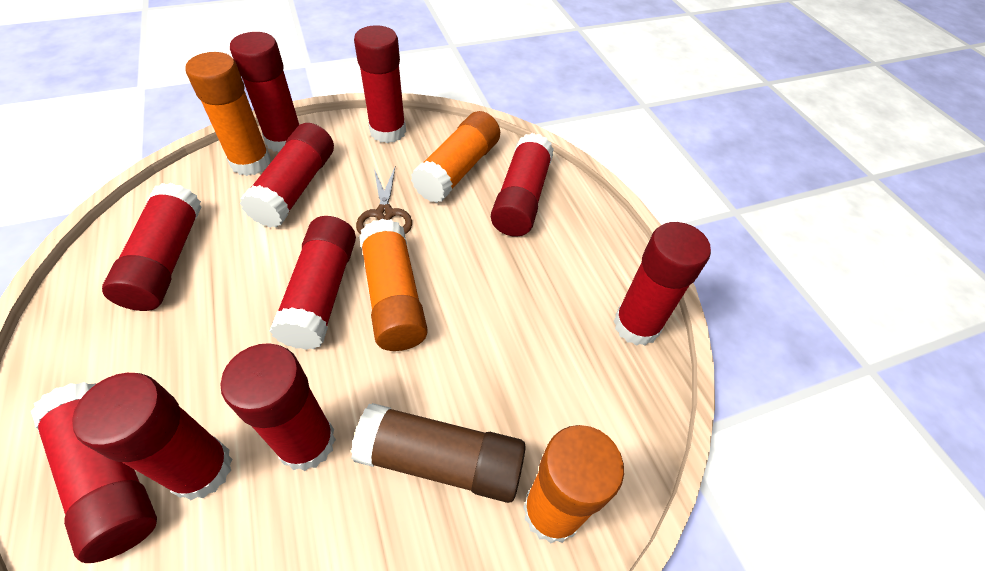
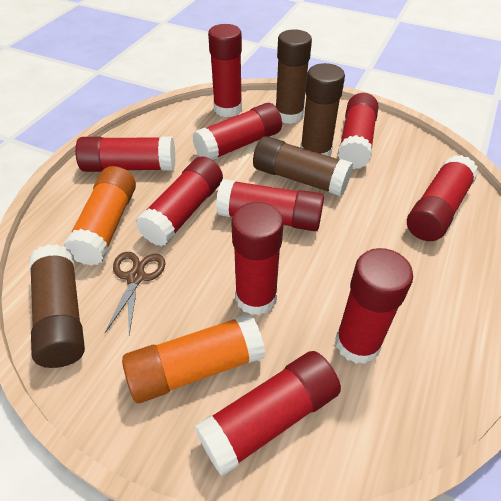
brown glue stick: [351,403,526,503] = 1 -> [30,244,85,368] [253,136,353,197] [276,29,312,124] [300,63,345,156] = 4
orange glue stick: [185,52,271,176] [359,219,428,351] [411,111,500,203] [523,425,624,544] = 4 -> [64,166,136,266] [122,313,265,403] = 2

